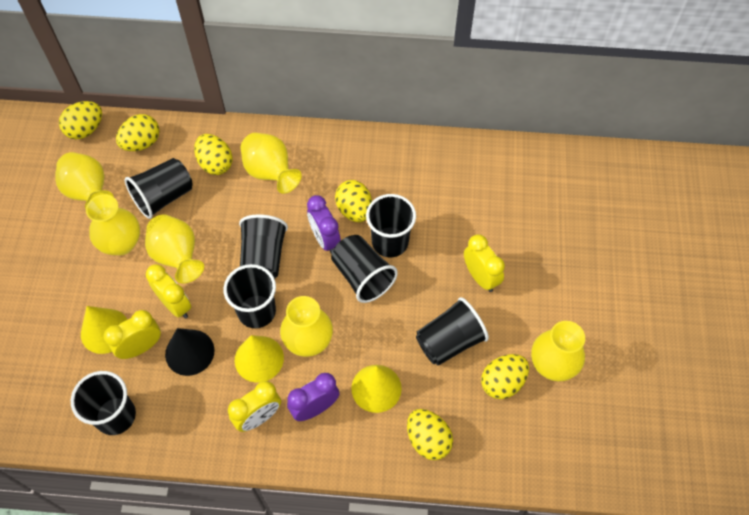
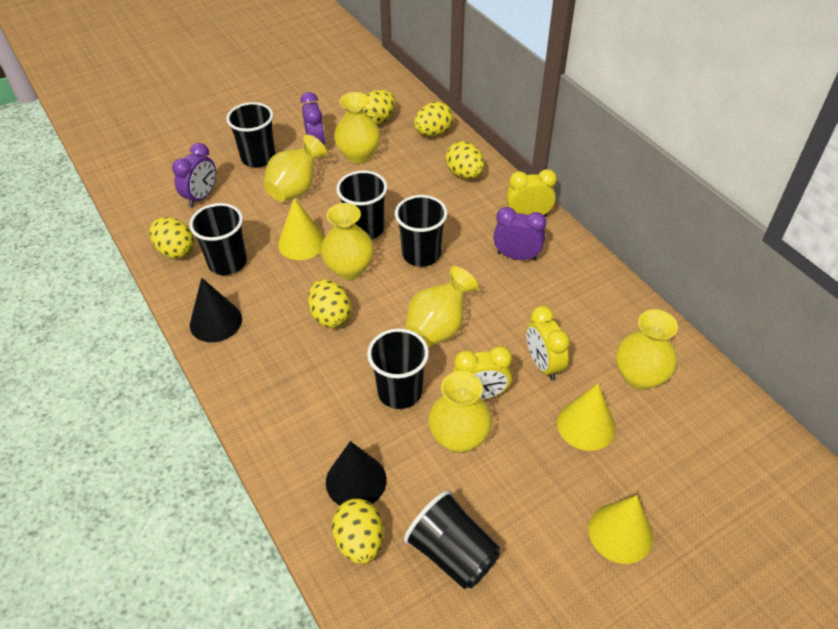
black cone: [165,328,215,376] = 1 -> [190,278,242,342] [326,441,387,505] = 2
black cup: [71,371,136,435] [125,158,193,219] [223,264,276,328] [239,214,288,279] [331,235,398,303] [366,194,416,257] [416,297,489,366] = 7 -> [189,203,247,275] [226,102,275,167] [336,170,388,240] [367,328,429,409] [395,195,448,267] [404,490,500,589] = 6
purple clock: [287,373,340,421] [307,195,341,254] = 2 -> [172,143,216,207] [300,92,325,145] [493,207,546,261] = 3
yellow clock: [104,310,161,359] [146,264,191,318] [228,381,281,432] [464,235,505,292] = 4 -> [452,346,512,400] [506,169,557,217] [526,306,570,381] = 3

